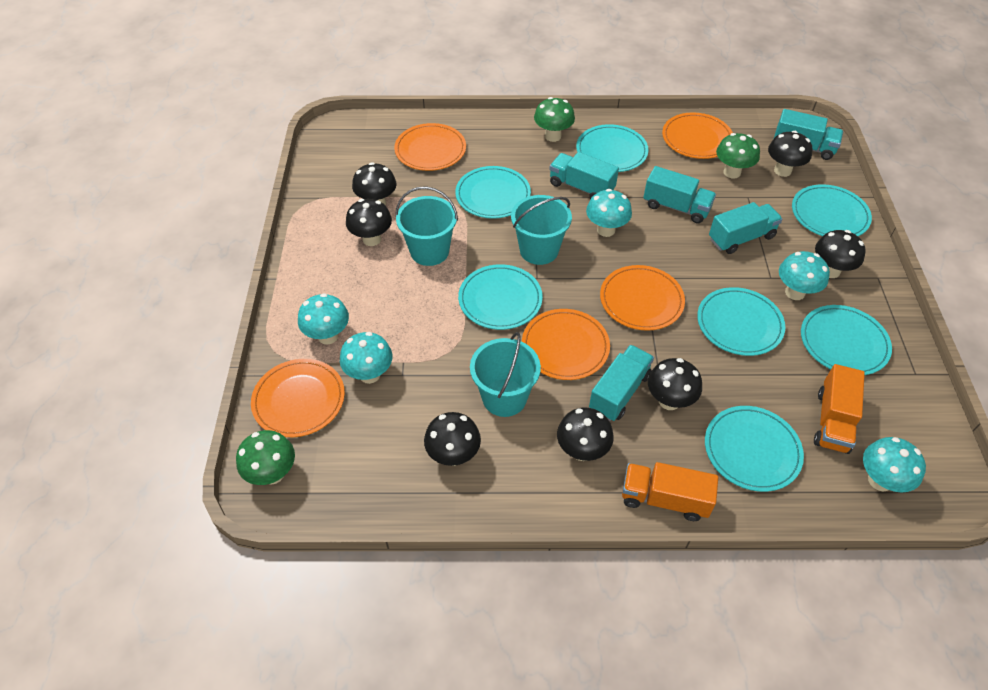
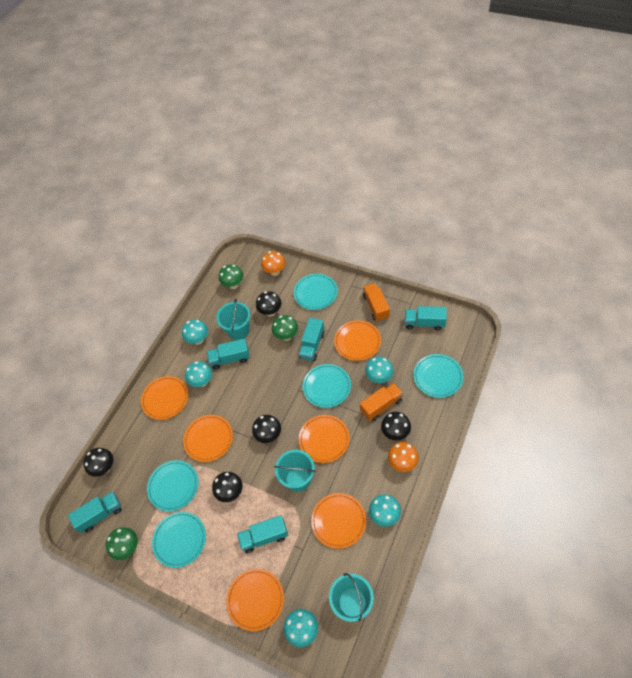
black mushroom: [346,199,392,246] [352,162,397,206] [424,412,481,466] [557,408,614,461] [648,358,702,410] [768,131,813,177] [815,230,866,278] = 7 -> [83,448,113,477] [212,472,243,502] [252,415,281,443] [256,291,281,317] [381,412,411,440] = 5
orange mushroom: none = 0 -> [261,251,286,276] [388,442,419,472] = 2
orange plate: [251,359,345,437] [394,123,466,171] [522,309,610,380] [600,265,685,331] [662,112,733,159] = 5 -> [141,376,188,420] [183,415,233,462] [226,569,284,631] [299,415,350,463] [311,493,366,549] [334,320,381,361] = 6
turquoise plate: [455,166,531,219] [458,264,543,330] [576,124,649,172] [697,287,785,356] [705,406,804,492] [792,184,872,236] [801,305,892,375] = 7 -> [147,460,199,512] [152,512,206,568] [294,274,338,310] [302,364,351,408] [413,354,463,398] = 5

